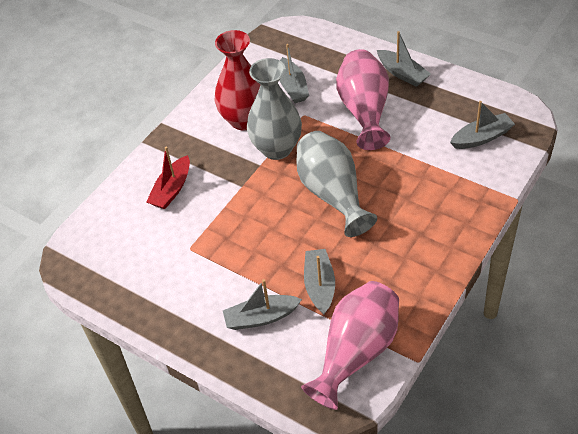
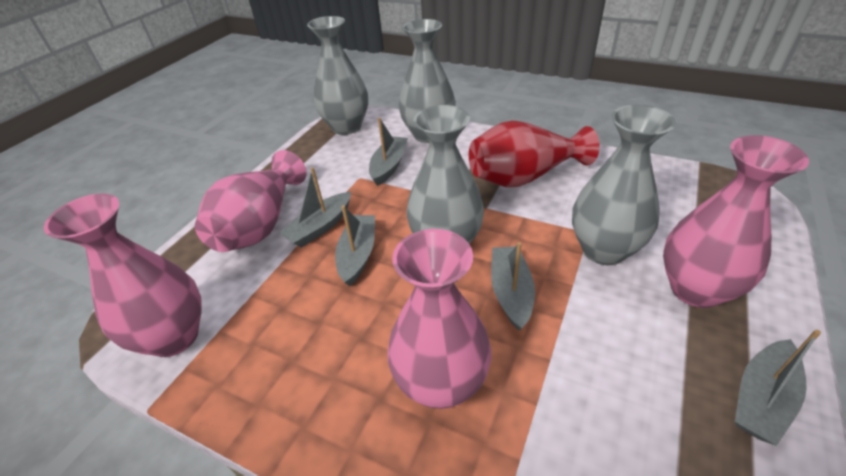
grey vase: [247,58,302,160] [297,131,377,237] = 2 -> [307,16,368,135] [399,19,456,143] [407,105,484,244] [572,105,676,265] = 4
pink vase: [301,281,399,410] [336,49,390,150] = 2 -> [44,194,202,357] [195,150,307,252] [387,229,491,409] [663,135,809,308] = 4
red boat: [146,147,190,209] = 1 -> none = 0

